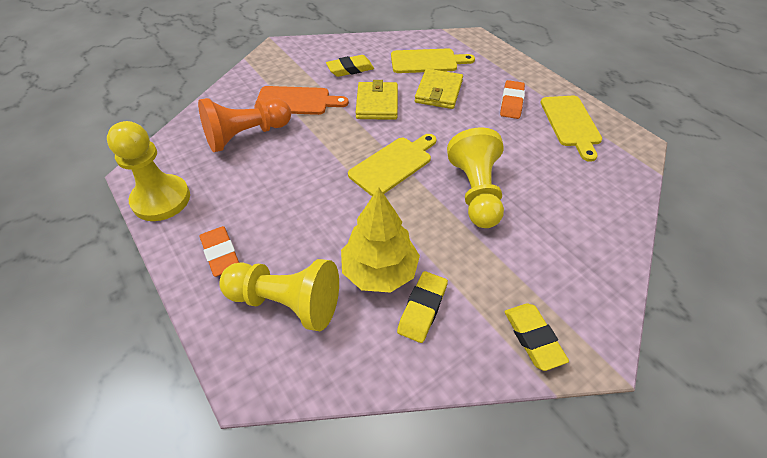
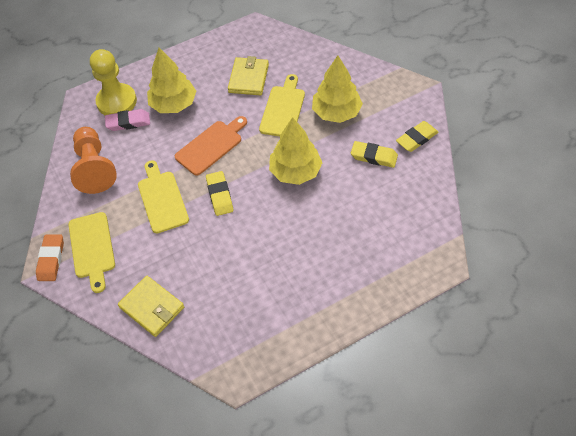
orange eraser: [200,226,239,277] [500,80,525,119] = 2 -> [36,234,64,281] = 1
pink eraser: none = 0 -> [105,109,150,131] = 1
yellow pawn: [107,121,190,221] [219,259,339,331] [447,127,504,228] = 3 -> [90,49,137,115] = 1
yellow tree: [341,188,420,293] = 1 -> [147,48,196,113] [269,117,322,185] [312,55,363,123] = 3

